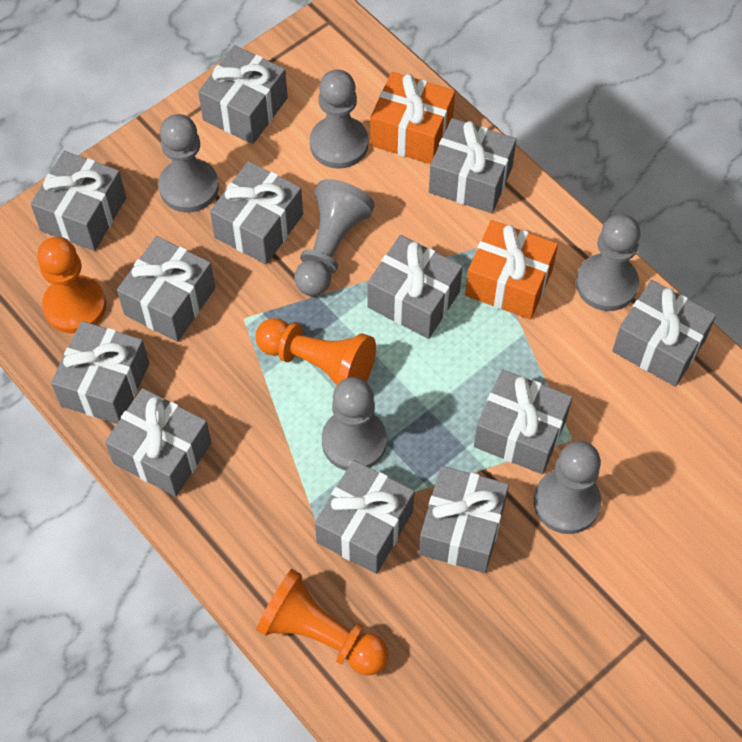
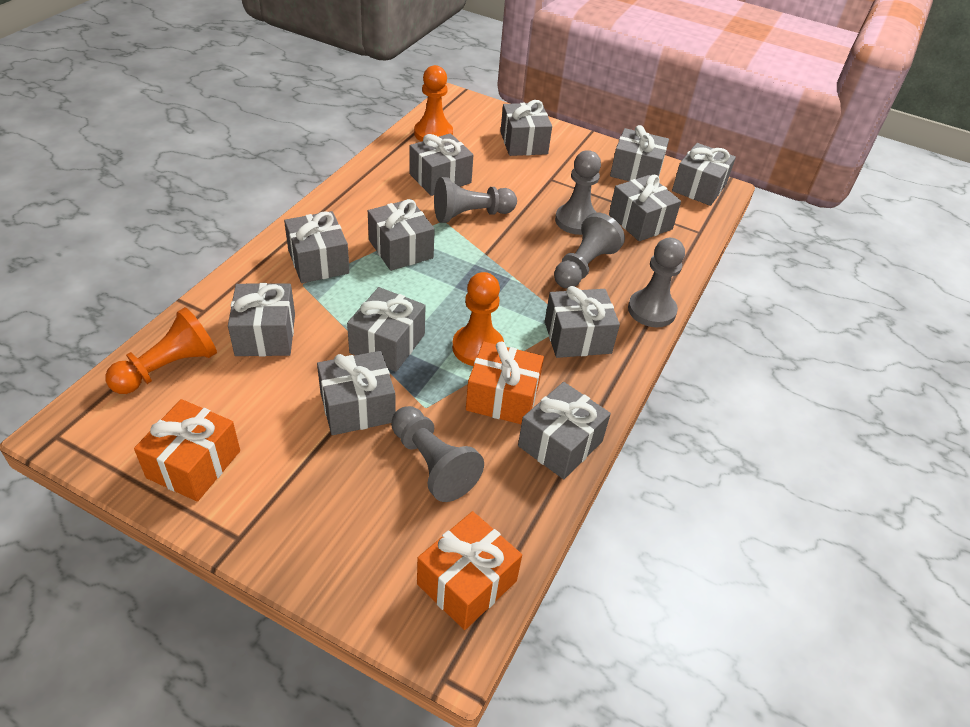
grey pawn: [158,114,219,213] [294,179,375,296] [310,69,368,169] [322,377,387,471] [534,441,601,534] [576,214,640,311] = 6 -> [391,406,484,502] [434,177,517,223] [554,212,625,289] [555,150,601,235] [628,238,685,327] = 5
orange gift: [370,72,455,164] [465,220,558,320] = 2 -> [134,399,240,502] [417,511,522,630] [466,341,544,424] = 3

